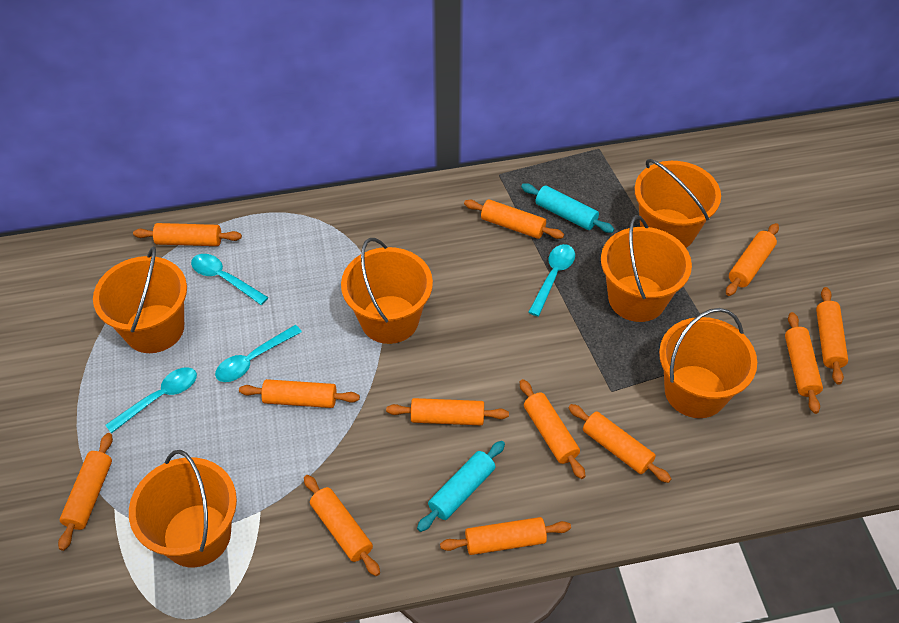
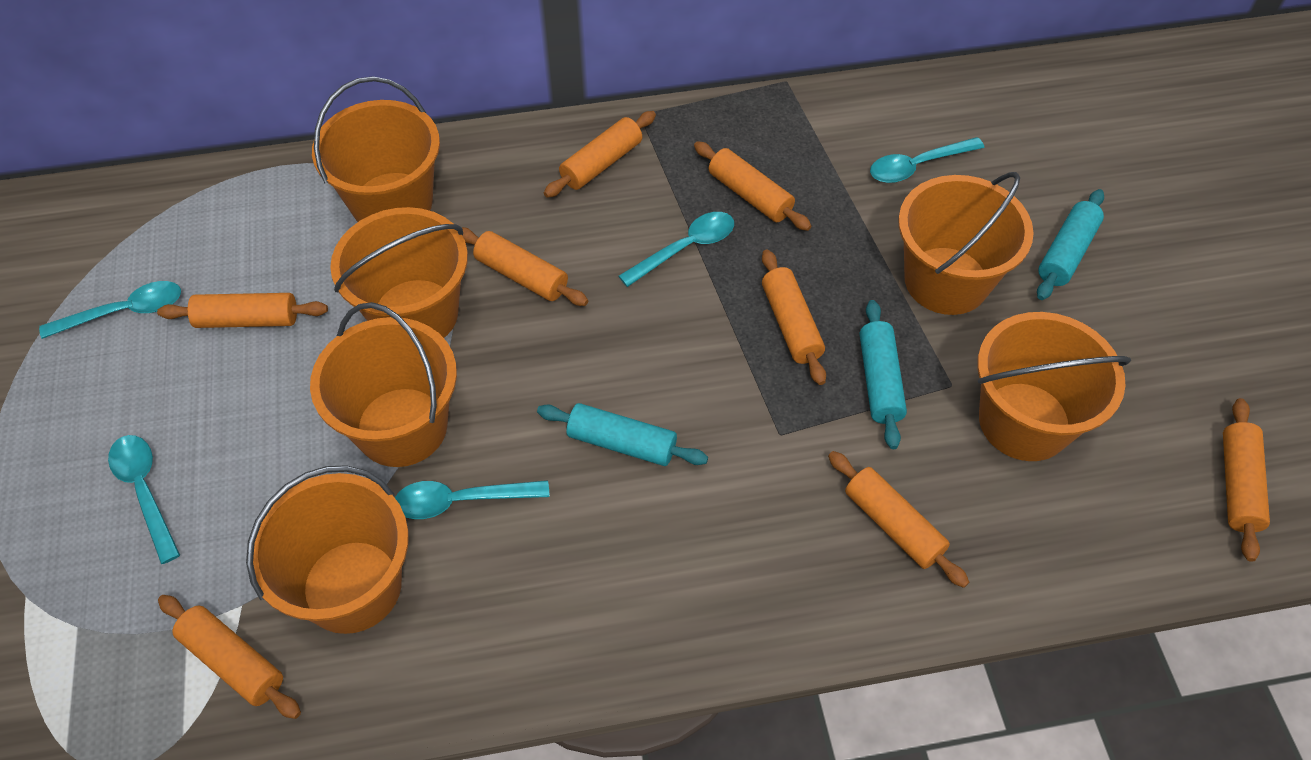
orange rolling pin: [58,433,113,551] [133,223,242,246] [239,379,360,408] [304,475,380,576] [386,398,509,426] [440,517,571,555] [464,199,564,239] [520,379,585,479] [568,404,671,483] [726,223,779,296] [785,312,823,414] [816,287,848,385] = 12 -> [157,293,328,328] [158,595,301,719] [462,227,588,306] [544,111,656,198] [694,141,811,231] [762,250,826,385] [828,451,969,588] [1223,398,1270,562] = 8
turquoise rolling pin: [417,441,505,532] [521,183,614,233] = 2 -> [537,403,708,466] [860,300,907,449] [1037,189,1104,300] = 3
turquoise spoon: [105,367,197,433] [191,254,268,305] [215,325,302,382] [528,244,575,316] = 4 -> [39,281,181,339] [108,435,180,564] [395,480,550,519] [618,212,734,287] [870,137,985,183] = 5

